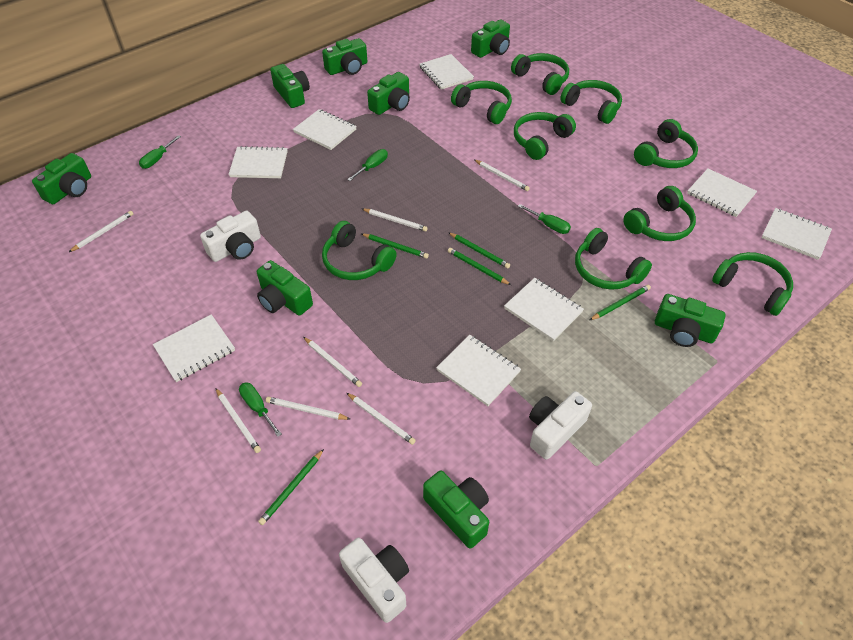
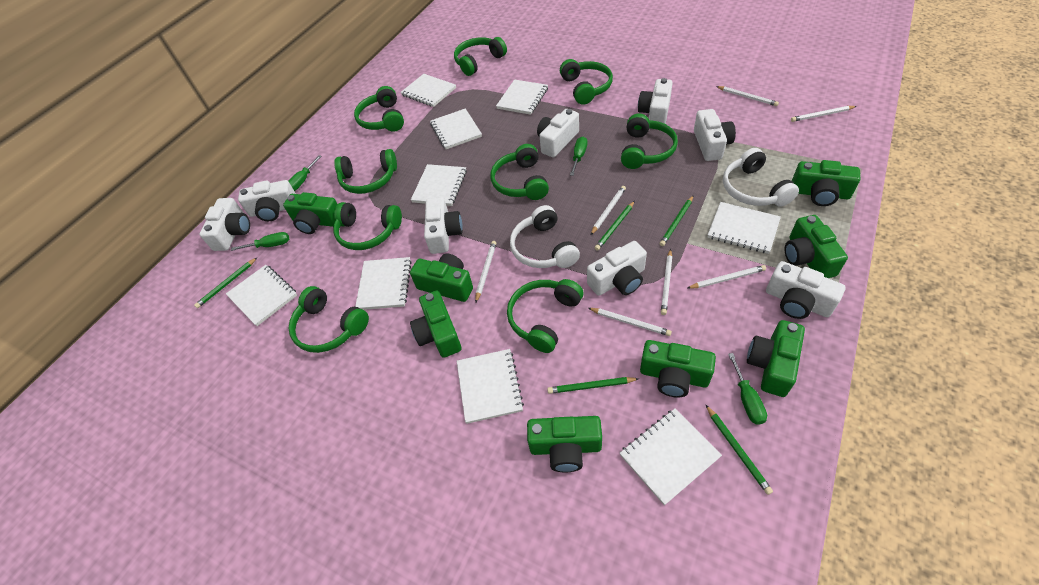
white camera: [200,211,261,262] [339,538,409,623] [529,391,592,460] = 3 -> [199,198,250,251] [238,180,296,221] [424,197,463,254] [537,109,579,157] [587,241,647,296] [638,78,673,124] [694,109,736,161] [766,261,846,319] = 8
white headphones: none = 0 -> [510,205,580,268] [723,148,799,207] = 2
white notebook: [153,314,235,382] [228,146,288,178] [293,109,357,150] [420,54,474,90] [436,335,521,406] [504,278,584,341] [687,168,757,217] [761,208,832,260] = 8 -> [226,265,297,326] [355,257,412,310] [400,74,456,107] [411,164,467,206] [430,108,482,149] [457,349,524,424] [496,80,548,115] [620,409,722,505] [707,202,781,254] = 9

